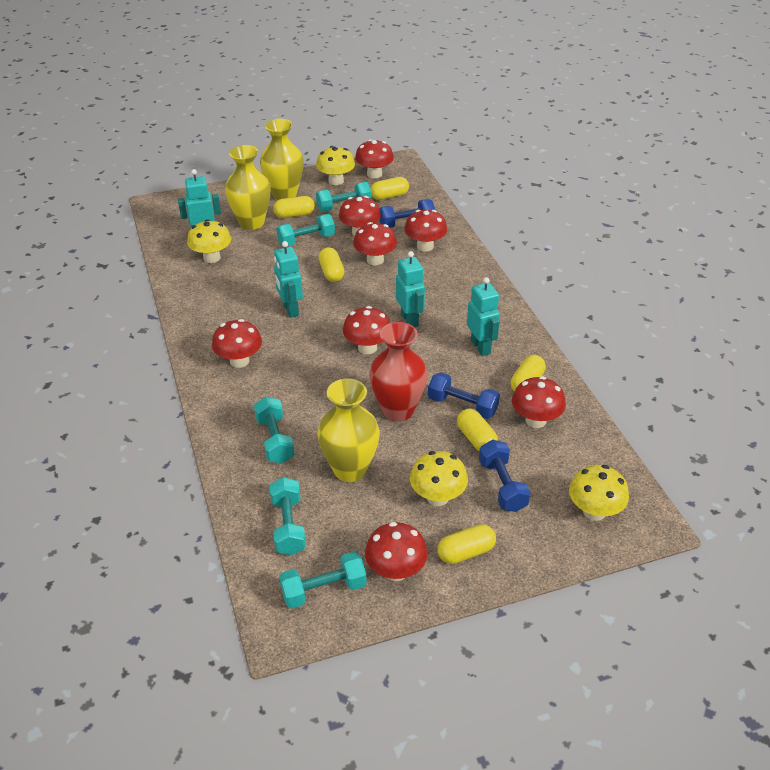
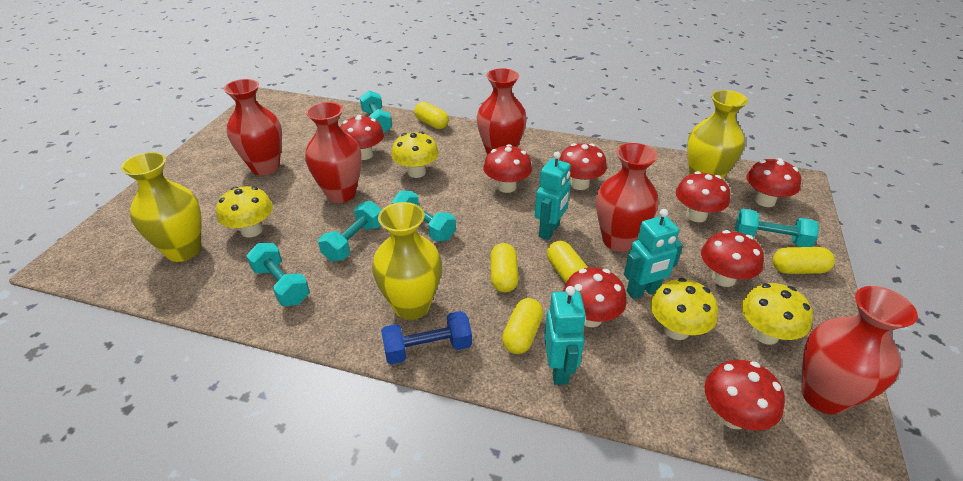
blue dumbbell: [379,199,435,228] [428,372,500,419] [479,440,531,512] = 3 -> [381,311,472,364] = 1
red vase: [369,322,428,422] = 1 -> [224,79,282,175] [305,102,362,203] [477,68,527,155] [596,143,659,251] [801,286,918,415] = 5
turquoise robot: [178,169,221,228] [274,241,303,318] [396,251,425,328] [467,277,500,356] = 4 -> [535,152,571,240] [544,286,586,385] [624,209,683,299] = 3
yellow capsule: [273,196,315,218] [318,247,344,282] [370,177,409,200] [438,524,496,564] [457,409,498,452] [510,355,546,392] = 6 -> [414,102,449,129] [490,243,519,292] [502,298,543,354] [547,241,588,283] [773,247,835,274] = 5

